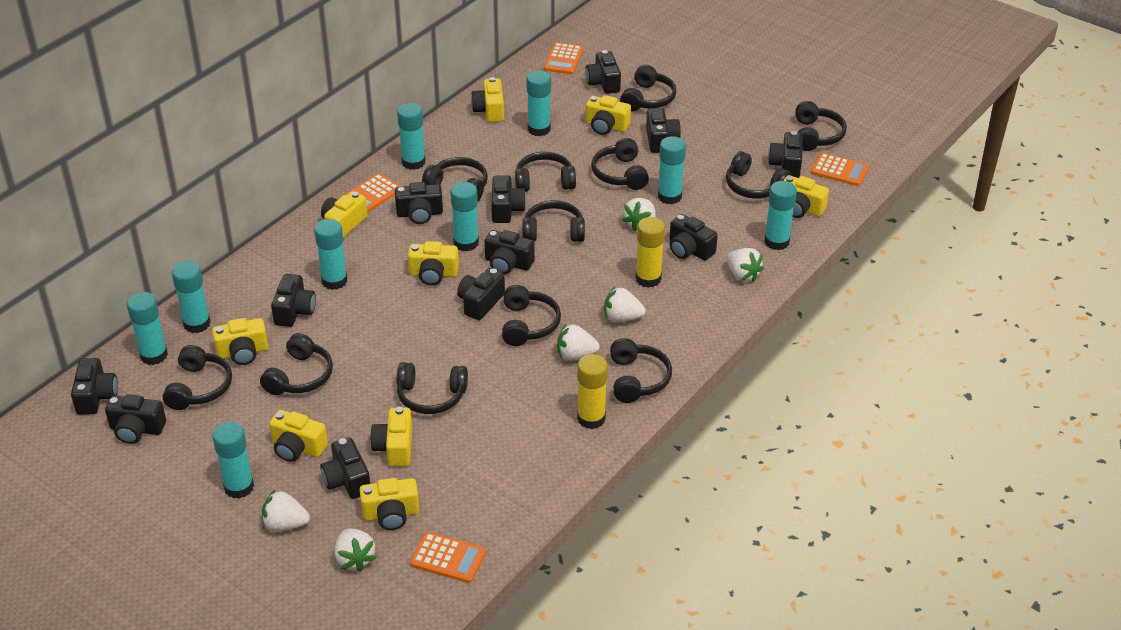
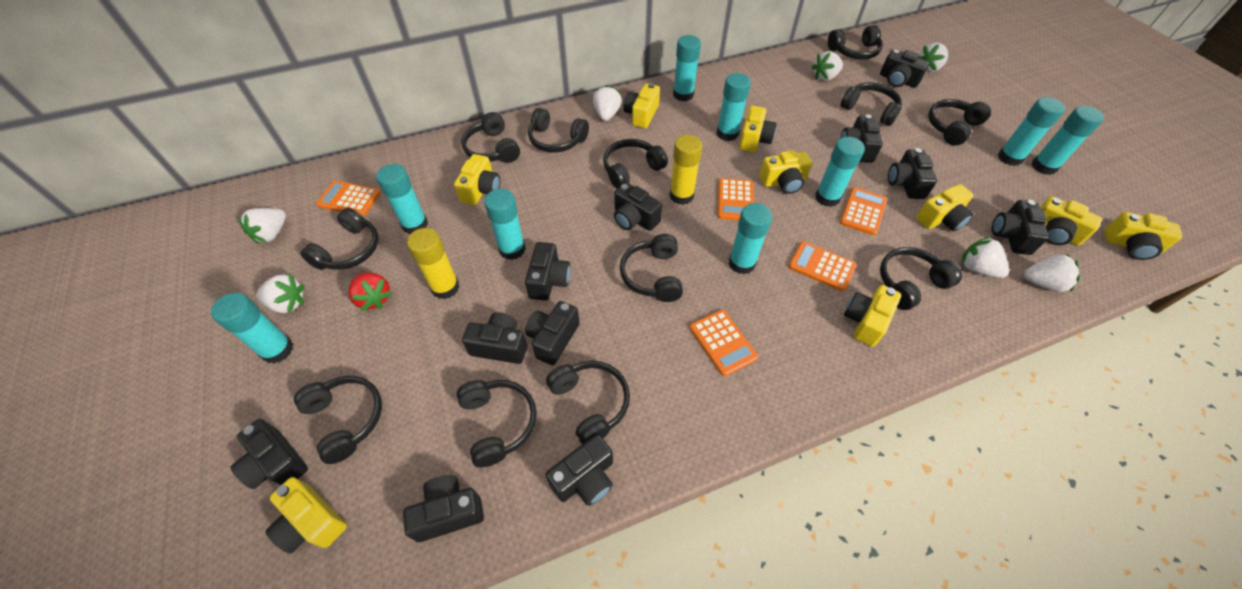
black camera: [71,358,118,415] [105,394,166,444] [271,274,316,327] [320,437,370,499] [395,182,443,224] [457,268,505,320] [484,230,535,274] [491,175,526,223] [585,50,621,94] [646,108,681,153] [669,214,718,261] [768,131,803,178] = 12 -> [230,419,308,489] [403,475,484,542] [462,312,527,364] [525,242,571,301] [525,301,580,365] [545,434,613,506] [614,182,662,231] [840,114,883,163] [880,50,930,88] [888,148,937,199] [992,200,1049,255] = 11
orange calculator: [345,174,401,213] [410,532,486,583] [544,42,584,74] [811,153,869,186] = 4 -> [316,181,381,216] [690,310,758,376] [718,178,754,220] [788,241,857,291] [840,187,887,235] = 5
red strawberry: none = 0 -> [348,272,392,311] = 1
white strawberry: [262,490,310,532] [334,528,376,572] [557,324,600,361] [604,287,646,322] [622,198,656,232] [727,248,764,282] = 6 -> [238,208,286,244] [256,274,305,313] [593,85,622,121] [812,51,843,81] [919,43,948,72] [962,237,1009,278] [1024,254,1080,292] = 7

